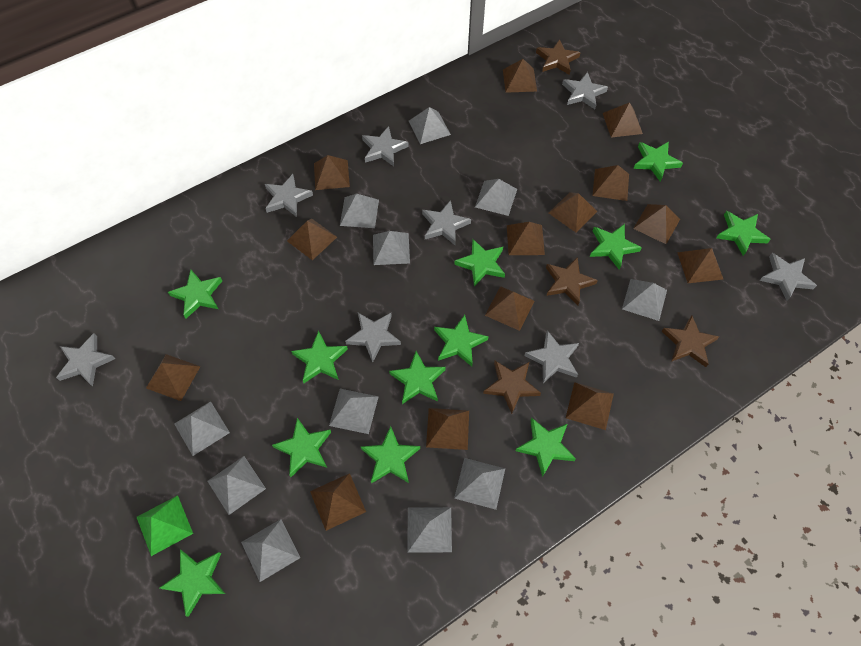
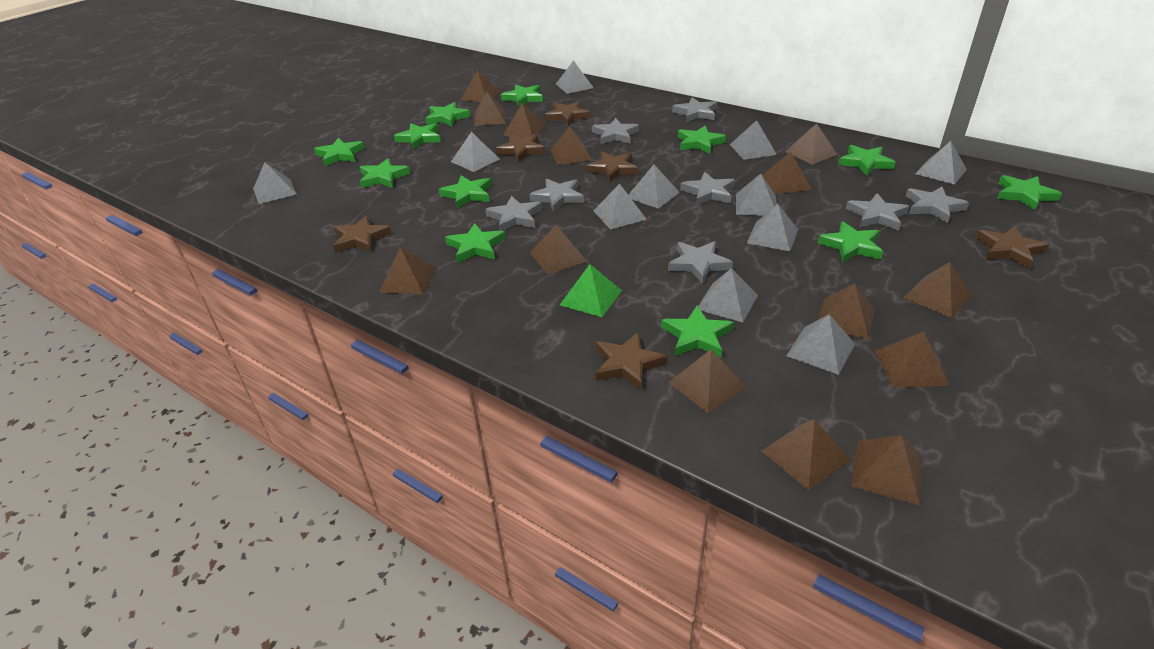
brown star: [483,361,541,414] [536,39,581,75] [546,257,598,306] [662,315,719,367] = 4 -> [333,216,392,253] [496,134,545,162] [545,101,590,126] [586,152,638,182] [596,332,667,390] [975,226,1049,269] = 6

